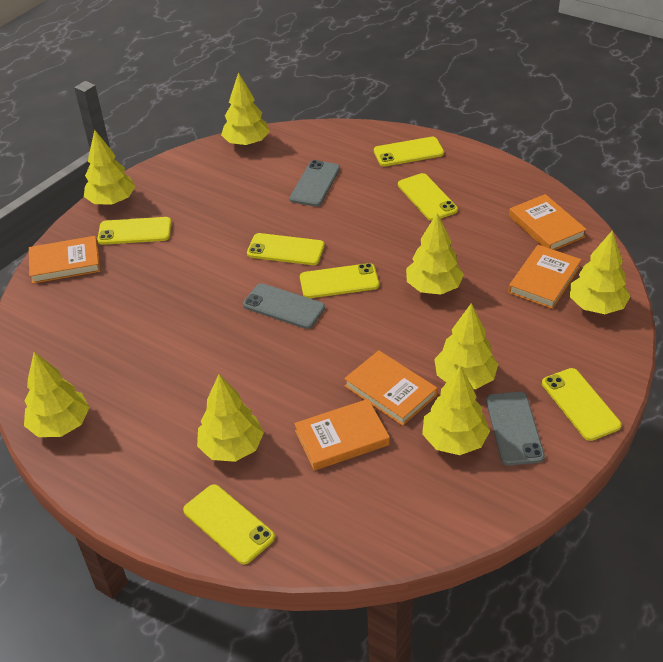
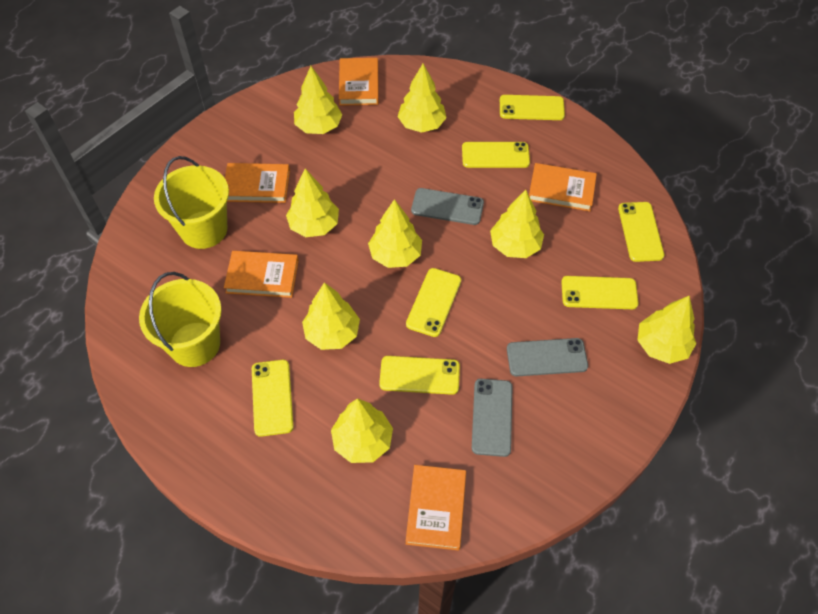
yellow bucket: none = 0 -> [139,272,222,367] [154,156,229,249] = 2

